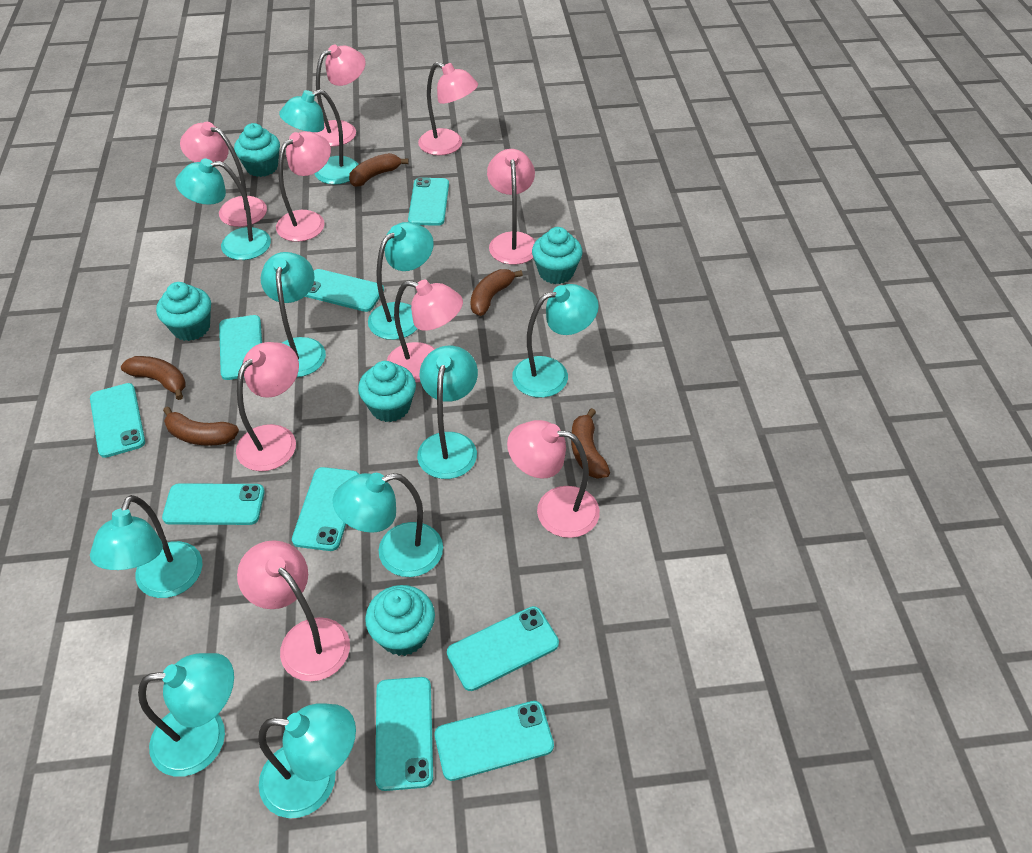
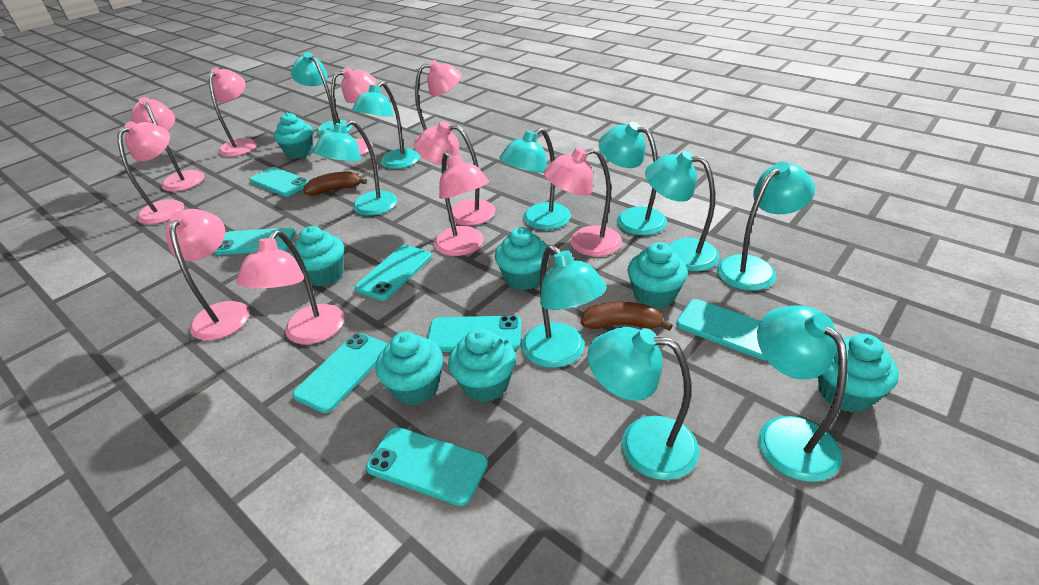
brown banana: [121,356,185,400] [163,406,239,446] [349,153,409,187] [470,269,523,316] [571,408,610,479] = 5 -> [304,172,367,195] [581,302,673,331] = 2
pink lamp: [180,122,267,227] [236,342,299,471] [237,540,350,681] [276,131,331,242] [313,45,366,147] [387,280,463,383] [418,62,478,155] [487,149,535,265] [507,420,600,538] = 9 -> [117,121,184,224] [131,97,205,192] [165,209,250,340] [208,67,257,157] [236,230,344,344] [331,67,376,156] [414,60,462,143] [414,122,495,226] [434,151,489,256] [544,148,622,257] = 10
turquoise cupcake: [156,282,211,341] [234,123,280,177] [358,361,416,422] [365,585,435,656] [532,227,583,284] = 5 -> [274,112,313,159] [290,226,344,286] [376,332,443,405] [448,328,516,402] [495,227,550,290] [627,242,688,309] [818,334,899,413] = 7
turquoise phone: [90,383,145,458] [162,483,265,525] [219,315,262,380] [292,467,359,551] [305,269,384,312] [375,677,433,791] [408,177,449,226] [435,701,554,781] [447,606,559,691] = 9 -> [215,227,295,255] [250,167,309,197] [293,333,387,413] [355,245,432,301] [366,427,488,506] [427,315,522,352] [676,299,767,361] = 7

